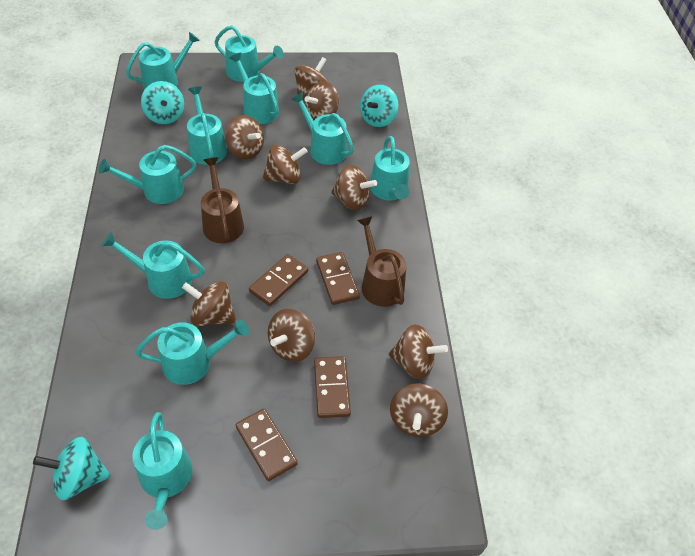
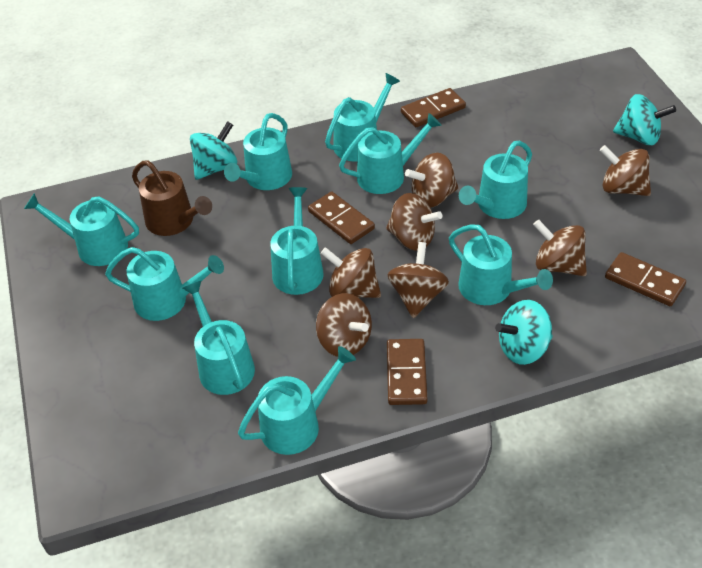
brown spinning top: [182,281,236,326] [225,115,264,159] [262,145,308,184] [268,309,315,362] [294,57,327,101] [305,81,339,120] [331,165,377,210] [388,324,448,379] [390,383,448,437] = 9 -> [316,293,372,357] [321,247,381,298] [386,193,442,251] [388,242,449,318] [405,153,459,208] [533,220,587,276] [600,145,651,196] = 7
brown watering can: [201,157,244,243] [357,216,406,307] = 2 -> [132,160,212,236] = 1

